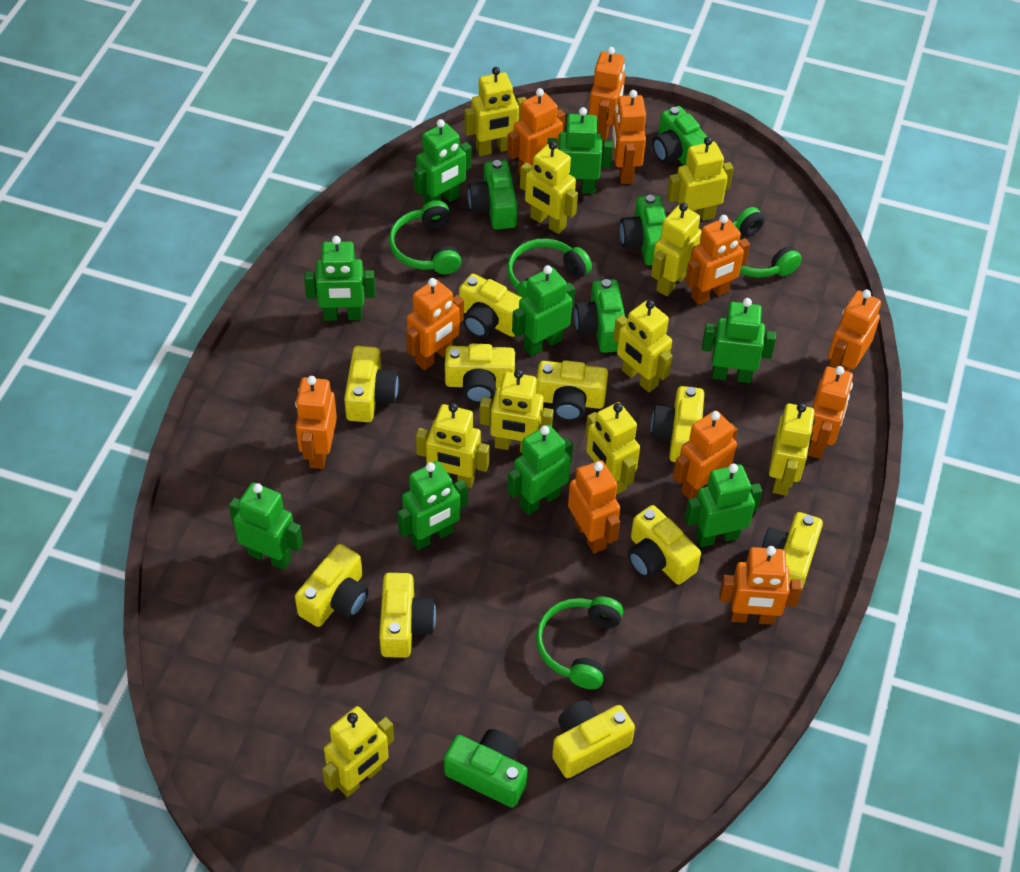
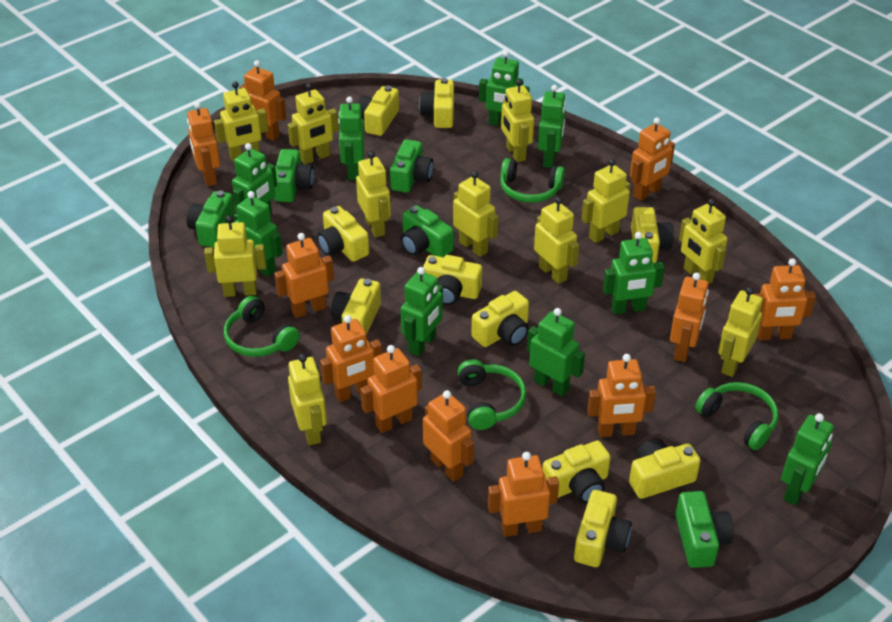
yellow robot: [322,706,394,797] [416,403,489,489] [464,67,526,156] [480,369,553,453] [520,141,578,234] [585,402,640,495] [613,300,672,392] [651,203,702,296] [667,137,734,221] [769,403,815,496] = 10 -> [204,215,266,297] [214,82,268,162] [288,83,339,164] [288,354,327,445] [356,151,391,238] [453,171,498,257] [501,79,534,162] [534,197,579,284] [581,159,630,243] [679,199,727,284] [718,287,763,377] = 11

